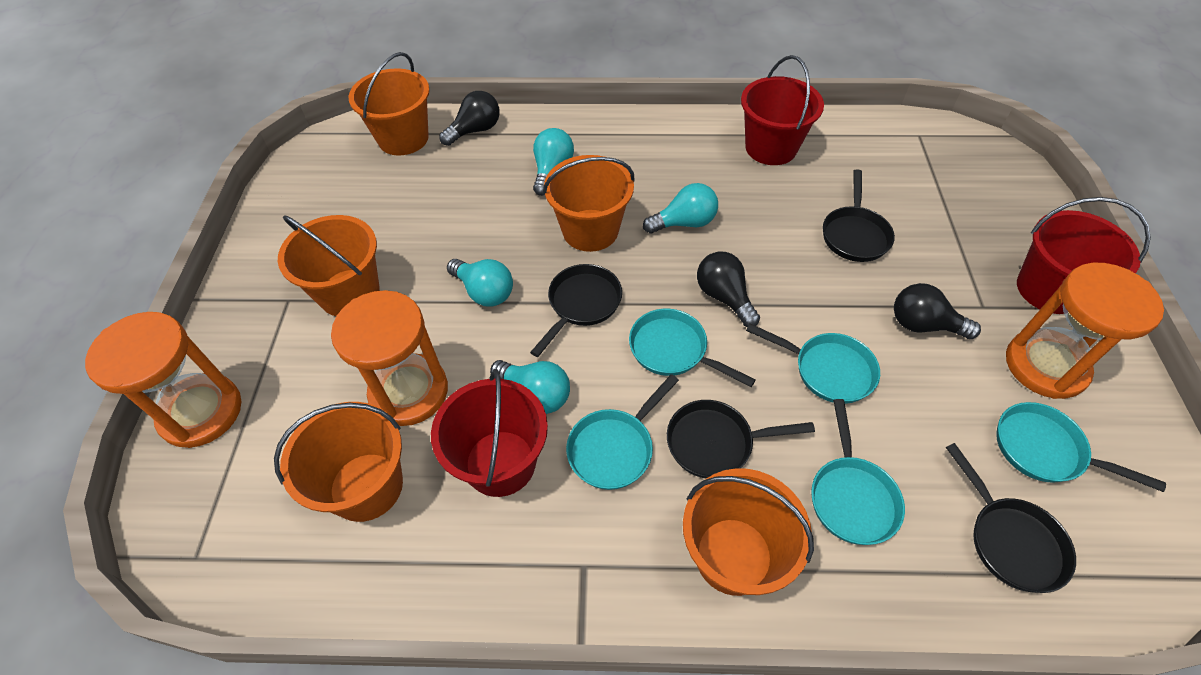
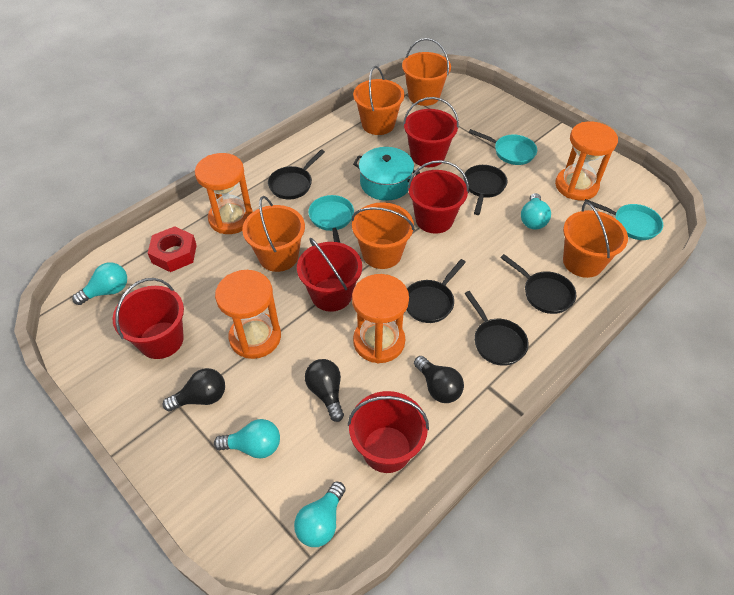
black pan: [530,264,622,357] [667,400,815,479] [823,169,895,262] [946,443,1076,593] = 4 -> [268,149,325,199] [406,259,466,323] [463,165,507,215] [464,291,529,366] [500,254,576,314] = 5
orange hourglass: [85,312,241,448] [331,290,448,426] [1006,263,1164,399] = 3 -> [195,153,253,234] [215,270,281,359] [352,274,409,363] [555,121,618,200] = 4
red bucket: [431,369,548,497] [741,55,824,165] [1017,197,1151,314] = 3 -> [113,278,184,359] [297,238,362,312] [348,391,429,473] [403,97,459,167] [407,160,469,234] = 5
red nut: none = 0 -> [148,226,197,272] = 1
turquoise pan: [566,374,679,490] [629,309,756,387] [746,323,880,404] [811,399,905,545] [996,402,1166,492] = 5 -> [308,195,354,243] [468,129,537,165] [584,199,663,240] = 3
turquoise pot: none = 0 -> [353,147,420,201] = 1

